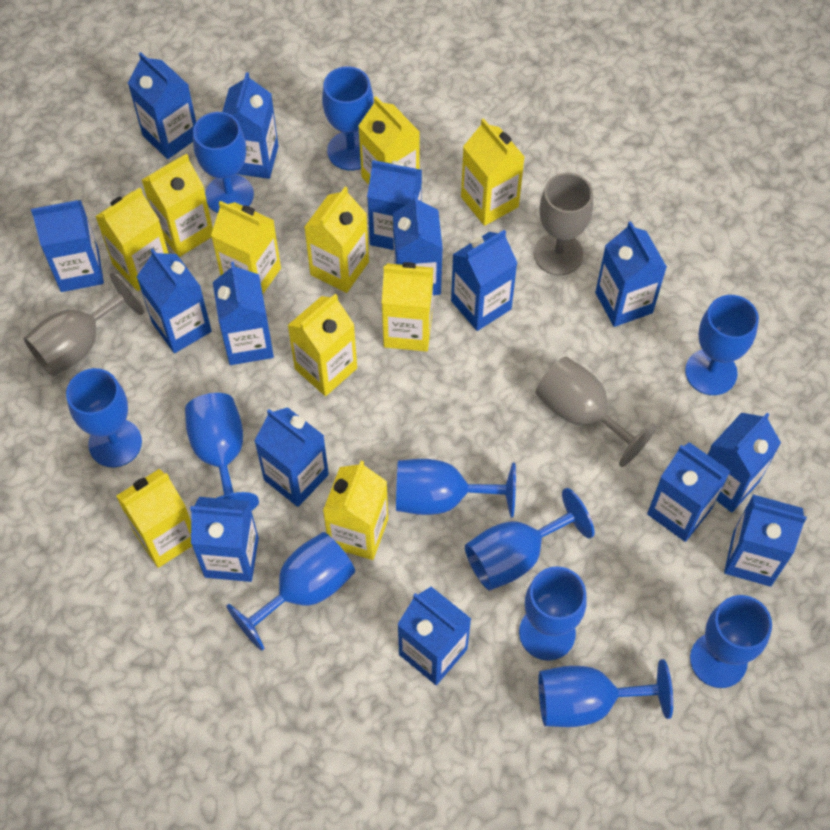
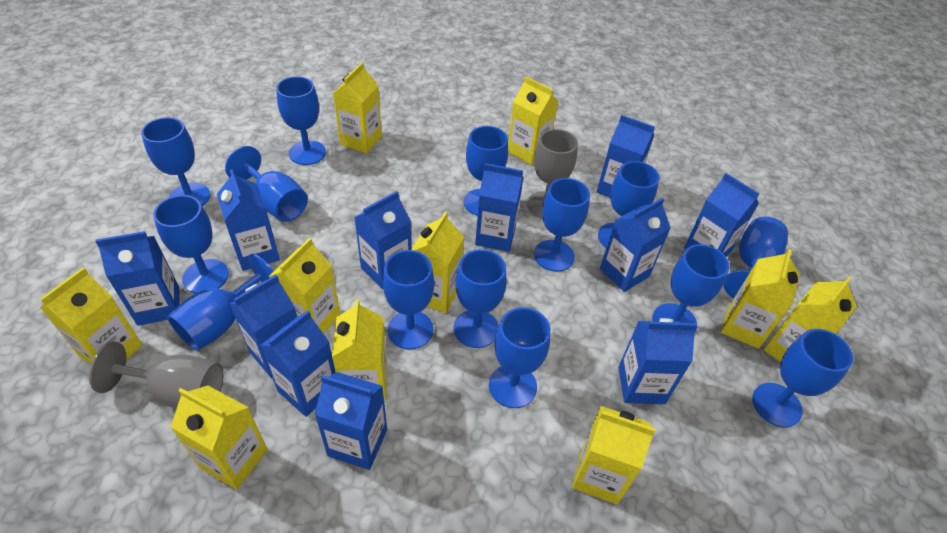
blue carton: [31,200,104,292] [128,52,196,159] [137,248,212,353] [190,497,259,582] [213,262,274,365] [222,72,279,179] [254,407,329,507] [367,160,422,250] [393,194,443,295] [397,587,471,685] [451,230,517,331] [595,221,667,327] [647,442,730,542] [708,413,781,512] [724,494,807,587] = 15 -> [95,231,180,326] [217,169,280,271] [230,275,297,378] [260,310,336,417] [314,372,387,470] [354,191,411,289] [475,163,523,252] [597,115,655,198] [600,198,671,292] [618,318,697,404] [684,173,759,256] = 11
blue goblet: [66,368,142,467] [185,393,259,511] [193,112,254,213] [226,532,355,651] [322,66,373,170] [396,459,516,518] [465,488,594,590] [519,566,587,661] [538,659,673,727] [685,295,759,395] [690,595,772,688] = 11 -> [141,117,211,206] [153,195,229,294] [167,254,274,351] [225,146,308,222] [276,76,326,165] [383,250,434,350] [454,249,507,348] [463,126,508,216] [489,307,550,408] [534,178,590,272] [598,161,659,248] [653,244,729,334] [724,217,788,299] [752,329,853,427] = 14
grey goblet: [23,272,144,377] [534,173,593,275] [536,356,656,467] = 3 -> [89,341,223,409] [527,129,578,218] = 2

